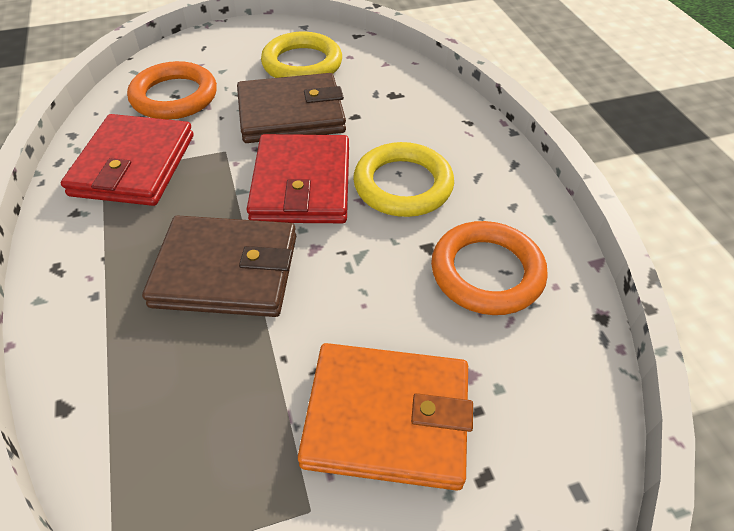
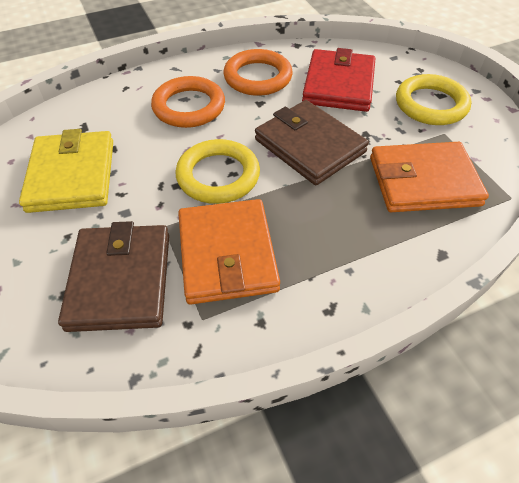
orange wallet: [298,343,473,491] = 1 -> [178,199,280,305] [370,142,489,212] = 2
red wallet: [61,114,194,206] [247,134,349,223] = 2 -> [302,48,375,112] = 1
yellow wallet: none = 0 -> [19,129,113,213] = 1

